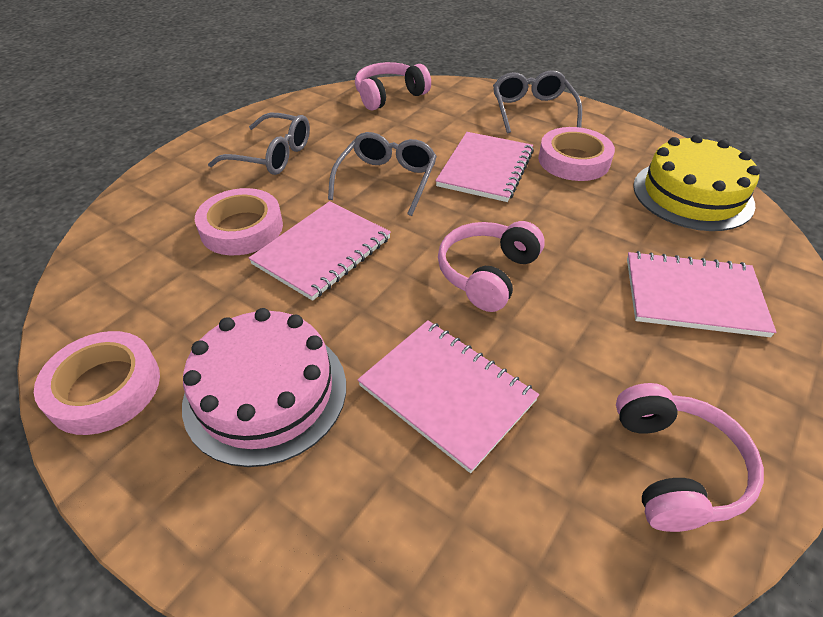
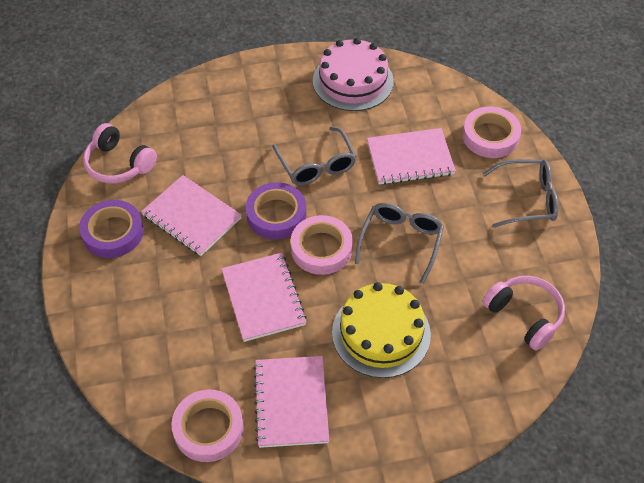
pink headphones: [355,62,431,110] [438,221,545,312] [616,383,764,532] = 3 -> [83,123,157,184] [482,276,565,350] = 2
purple tape: none = 0 -> [79,200,144,258] [246,182,306,240] = 2

